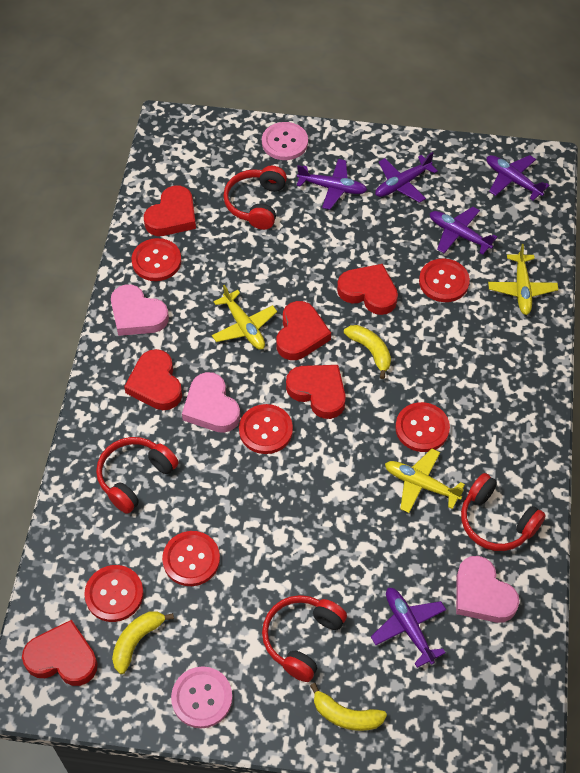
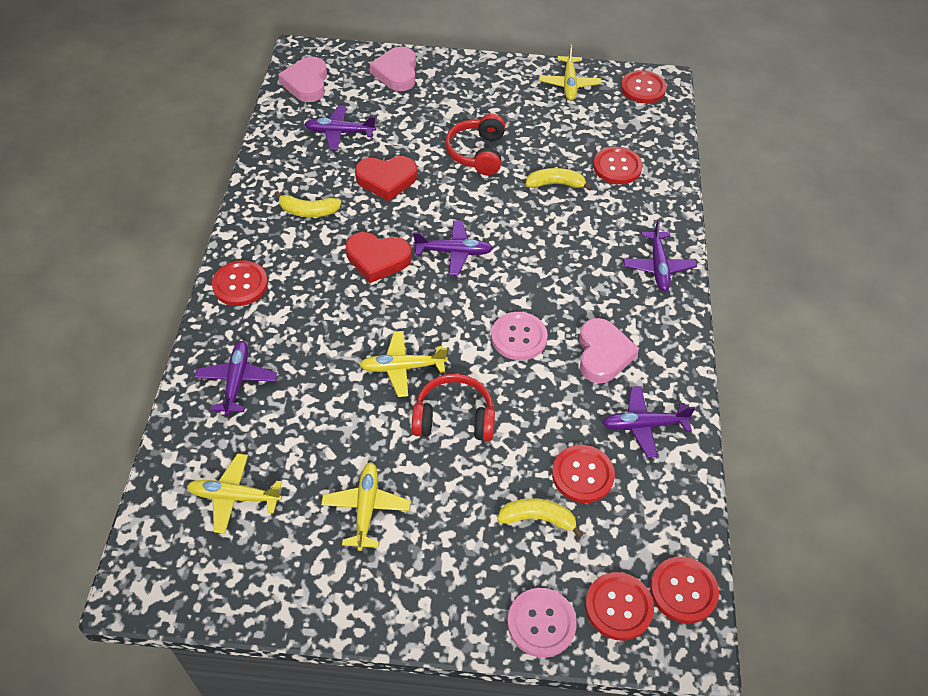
red headphones: [96,437,179,514] [223,166,287,230] [262,595,347,682] [461,473,546,551] = 4 -> [412,374,495,441] [445,114,505,175] = 2
red heart: [22,620,98,686] [124,349,182,410] [144,186,196,236] [276,301,331,360] [286,365,346,419] [337,264,398,315] = 6 -> [346,232,411,283] [355,156,417,201] = 2
yellow plane: [212,285,277,350] [385,449,465,513] [488,244,558,315] = 3 -> [186,454,282,534] [321,462,411,551] [360,331,447,397] [539,45,601,101] = 4

